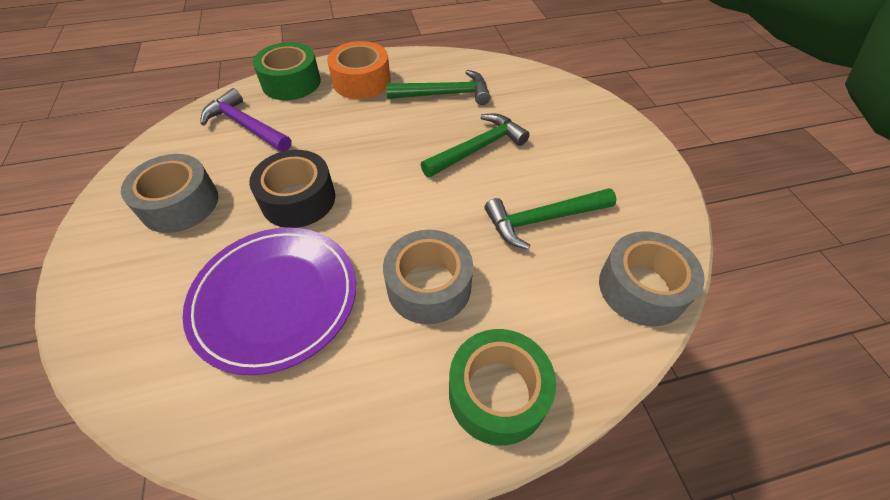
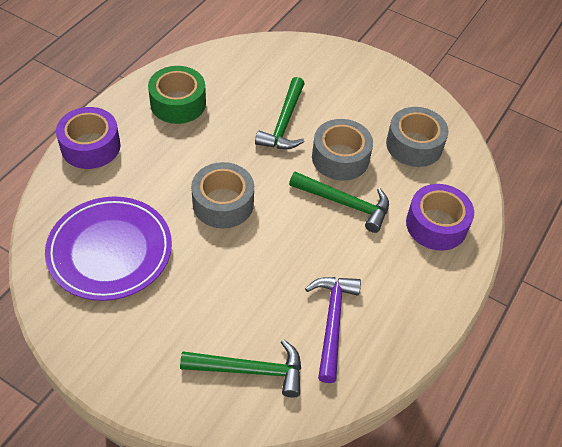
black tape: [249,150,335,228] = 1 -> none = 0
green tape: [253,42,321,100] [449,329,556,446] = 2 -> [148,66,206,124] = 1
orange tape: [327,41,391,99] = 1 -> none = 0
purple tape: none = 0 -> [56,107,120,169] [406,184,474,251] = 2

